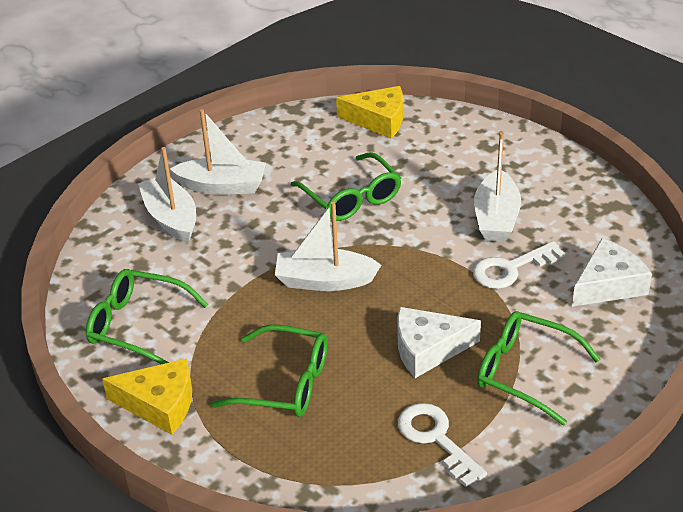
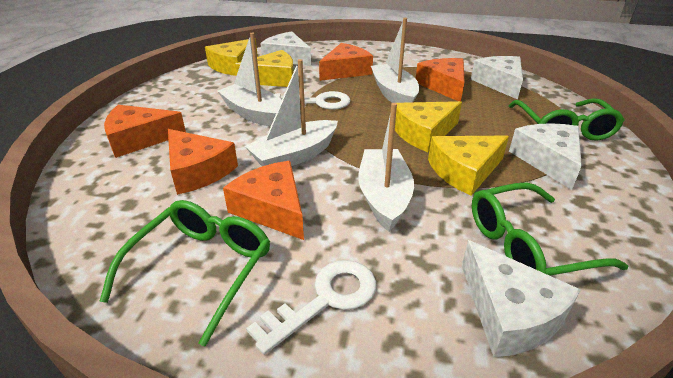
green glasses: [86,269,208,364] [211,324,328,417] [290,152,401,221] [477,311,600,425] = 4 -> [99,200,270,347] [472,182,628,276] [509,98,625,141] = 3
orange cheese: none = 0 -> [104,105,186,158] [168,129,238,195] [223,161,304,240] [319,43,373,81] [416,58,465,101] = 5
white cheese: [397,307,481,378] [572,238,652,307] = 2 -> [260,31,311,66] [462,240,581,357] [471,56,523,100] [509,123,582,190] = 4
yellow cheese: [102,358,192,435] [336,86,403,138] = 2 -> [205,39,258,76] [235,50,294,87] [395,101,462,152] [428,136,509,195] = 4

